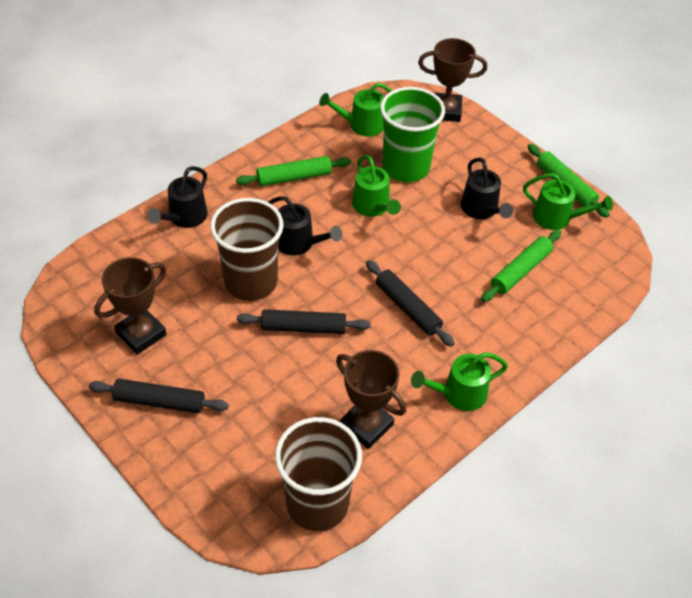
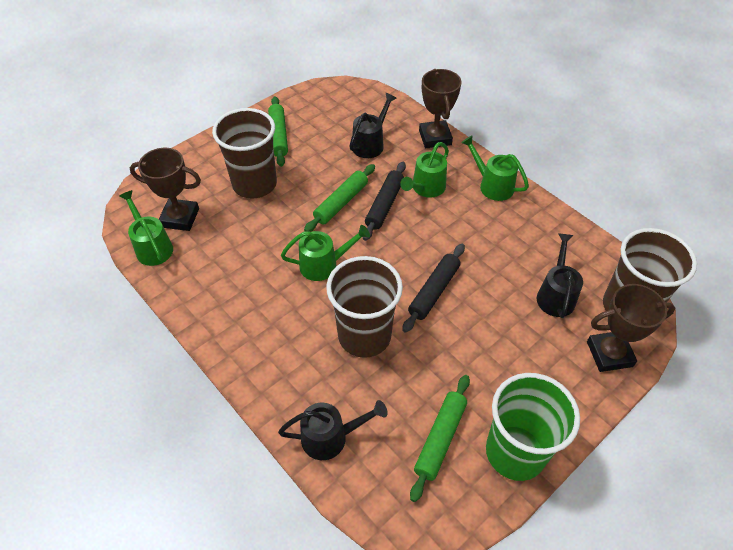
black rolling pin: [89,379,229,413] [237,309,371,334] [366,260,455,347] = 3 -> [363,162,406,241] [402,244,465,333] = 2
brown cup: [210,198,284,301] [275,417,362,531] = 2 -> [212,108,277,199] [326,256,403,358] [603,228,697,311] = 3

